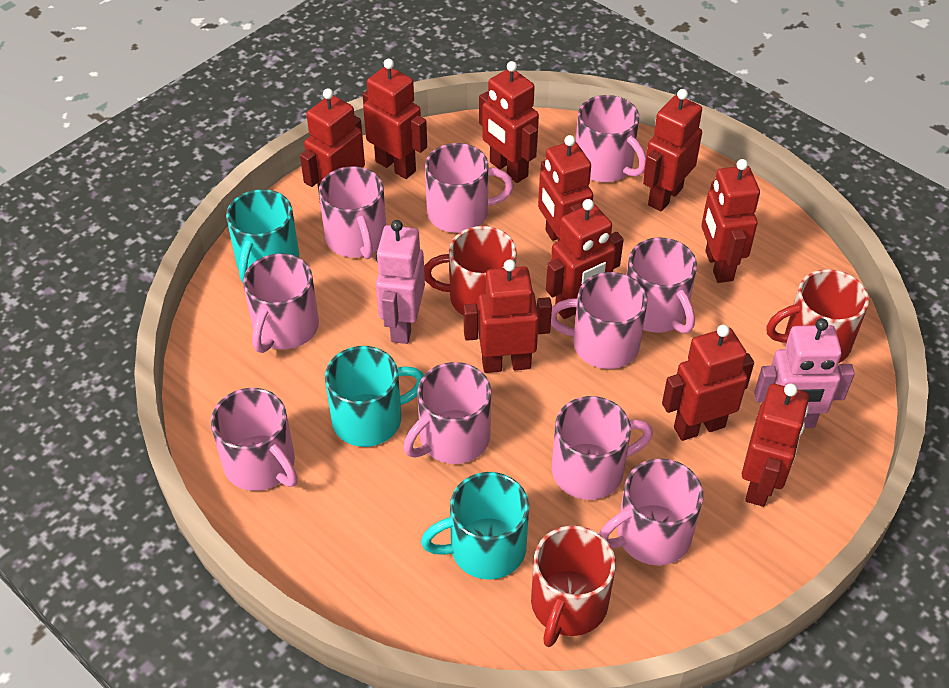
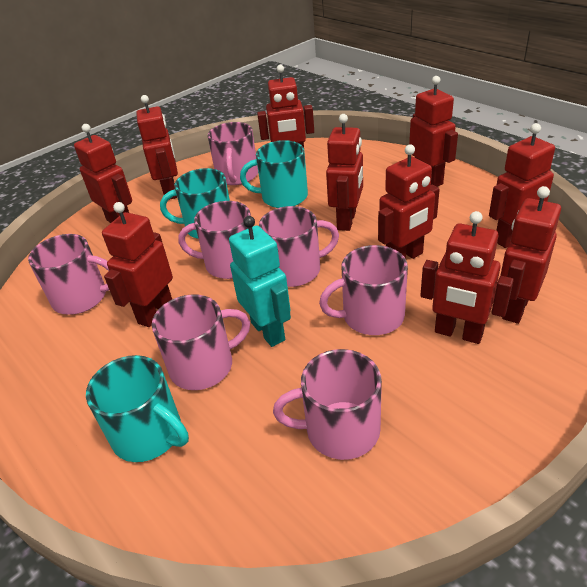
pink mug: [211,388,298,491] [243,254,319,353] [319,166,386,259] [403,362,491,464] [425,143,514,233] [551,272,648,369] [552,396,653,500] [576,95,646,182] [599,458,703,566] [627,237,697,334] = 10 -> [28,234,109,315] [152,294,250,390] [178,201,251,279] [208,122,258,185] [259,206,339,287] [273,349,382,460] [319,245,408,335] = 7
pink robot: [376,220,425,344] [754,318,855,428] = 2 -> none = 0
red mug: [424,226,517,316] [531,526,616,647] [766,269,869,363] = 3 -> none = 0
turquoise robot: none = 0 -> [229,216,291,347] = 1

